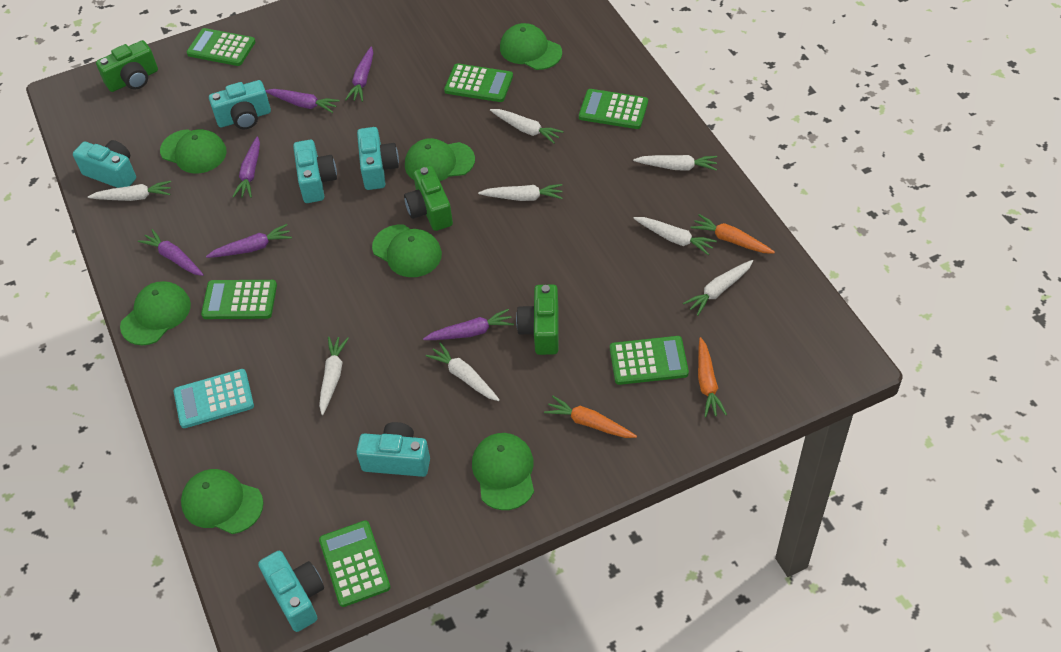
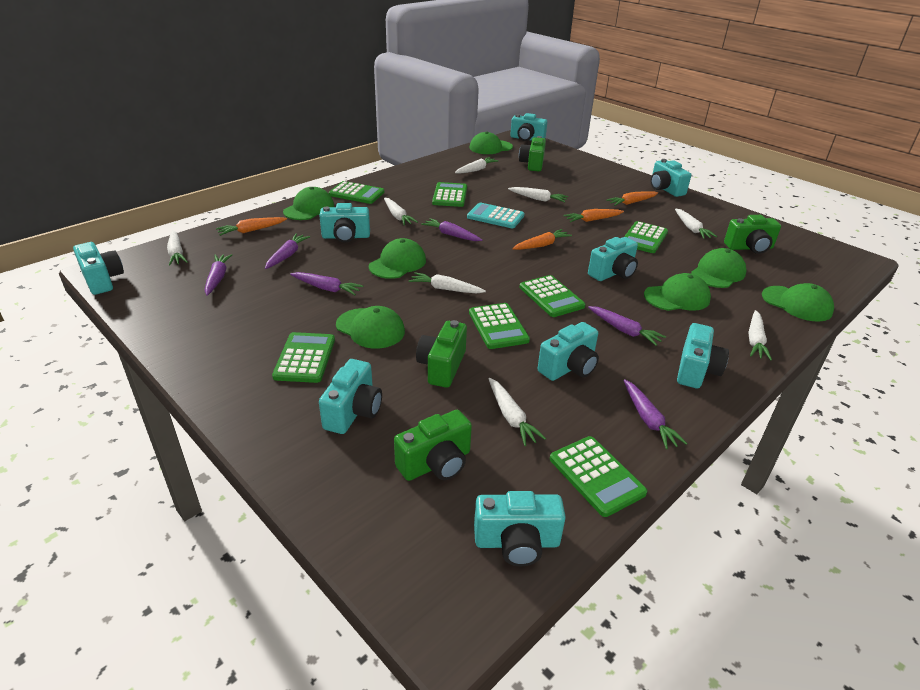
green calculator: [187,28,255,66] [201,280,277,319] [319,520,390,607] [444,63,513,102] [579,89,648,129] [610,336,689,385] = 6 -> [272,332,335,383] [329,181,384,204] [432,182,467,207] [469,303,530,349] [519,275,585,317] [550,436,647,517] [624,221,668,253] = 7
green camera: [96,40,158,92] [404,166,453,231] [516,285,559,355] = 3 -> [394,410,472,481] [416,320,467,388] [519,136,546,171] [724,215,781,254] = 4
orange carrot: [544,396,637,438] [690,214,775,253] [698,337,727,417] = 3 -> [216,217,287,236] [512,229,572,250] [564,209,624,222] [606,191,658,206] = 4
turquoise camera: [73,140,136,188] [209,80,271,129] [258,551,324,632] [293,140,337,203] [356,422,430,477] [357,127,399,190] = 6 -> [73,242,124,295] [319,203,370,243] [319,359,382,434] [474,491,566,566] [510,113,547,141] [537,322,599,381] [588,237,638,281] [651,159,691,197] [677,323,729,389] = 9

